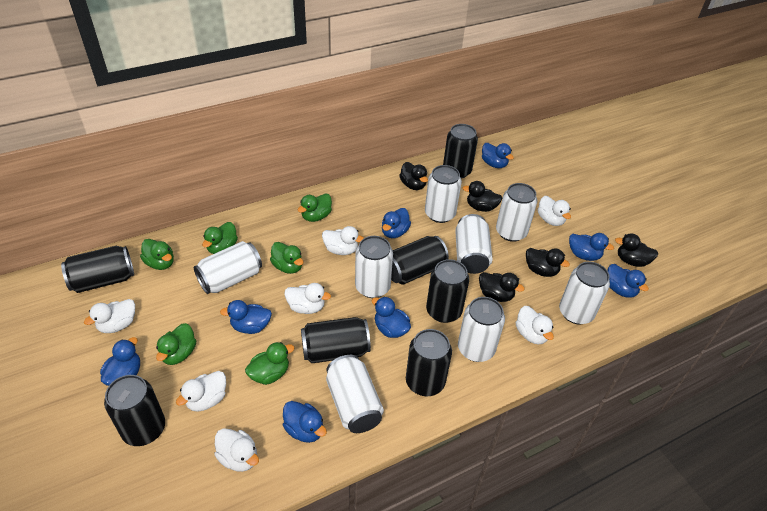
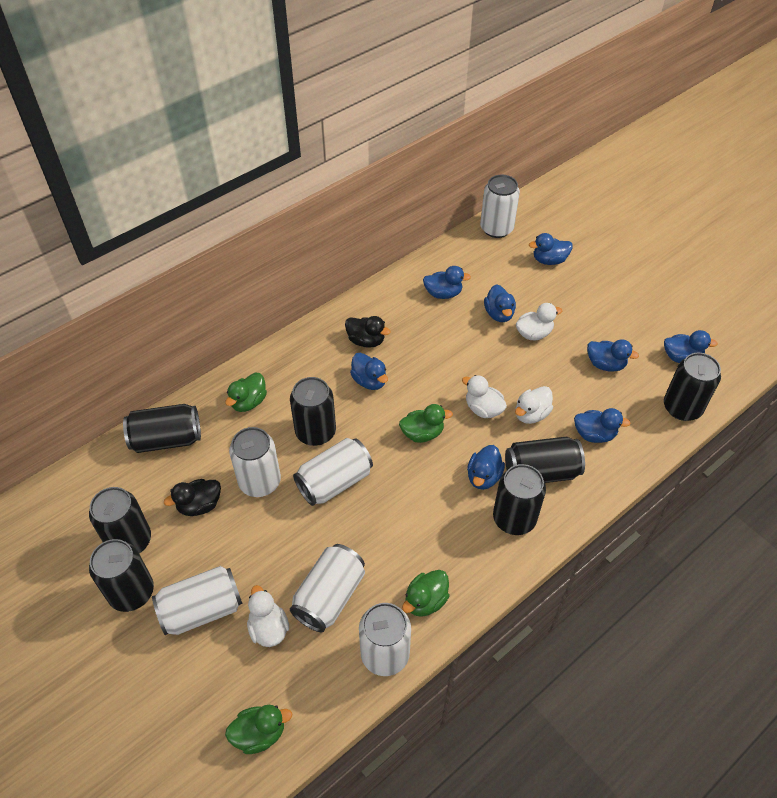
black duck: [399,162,428,190] [463,181,503,212] [479,272,524,302] [526,248,570,277] [615,234,658,267] = 5 -> [164,479,221,516] [345,316,391,348] = 2
green duck: [140,239,174,270] [156,323,196,365] [202,222,238,254] [245,342,294,385] [270,242,303,274] [298,194,332,222] = 6 -> [225,373,267,412] [225,705,292,754] [399,404,453,443] [402,570,450,617] = 4
white can: [194,241,262,294] [326,355,384,433] [355,236,393,298] [425,165,462,223] [455,214,492,274] [458,297,505,362] [496,183,537,242] [559,262,610,324] = 8 -> [152,566,242,635] [229,427,281,497] [290,544,365,632] [293,438,373,506] [359,603,411,676] [480,175,520,238] = 6
white duck: [84,299,135,333] [176,371,226,412] [214,428,259,472] [284,283,331,314] [322,226,364,255] [516,306,554,345] [538,196,571,226] = 7 -> [247,585,289,647] [462,375,507,418] [515,386,553,424] [516,303,562,340] = 4

